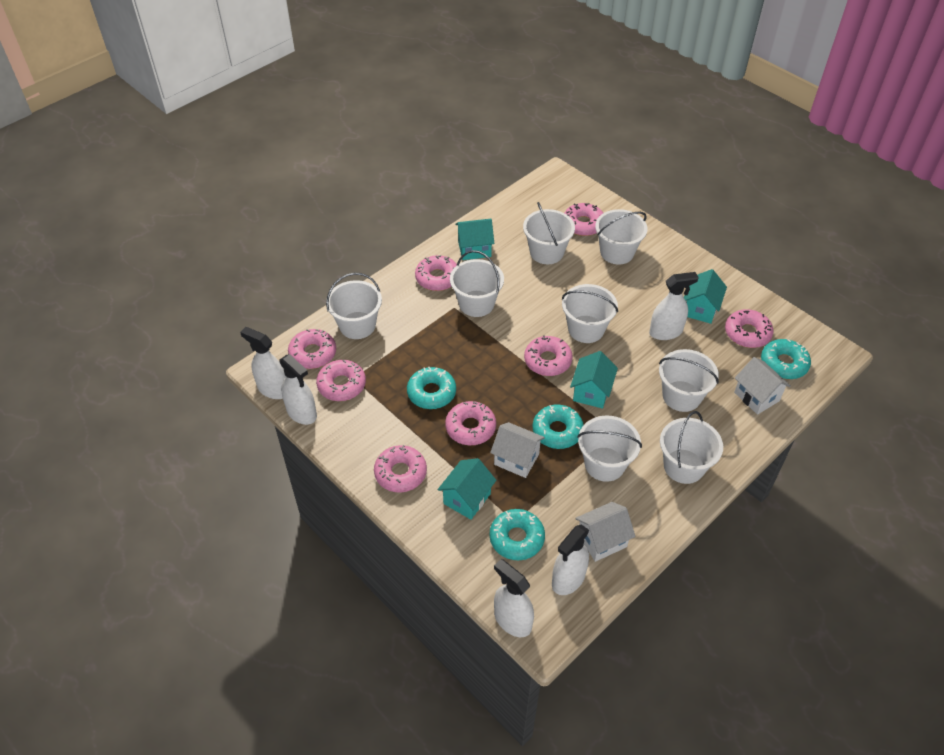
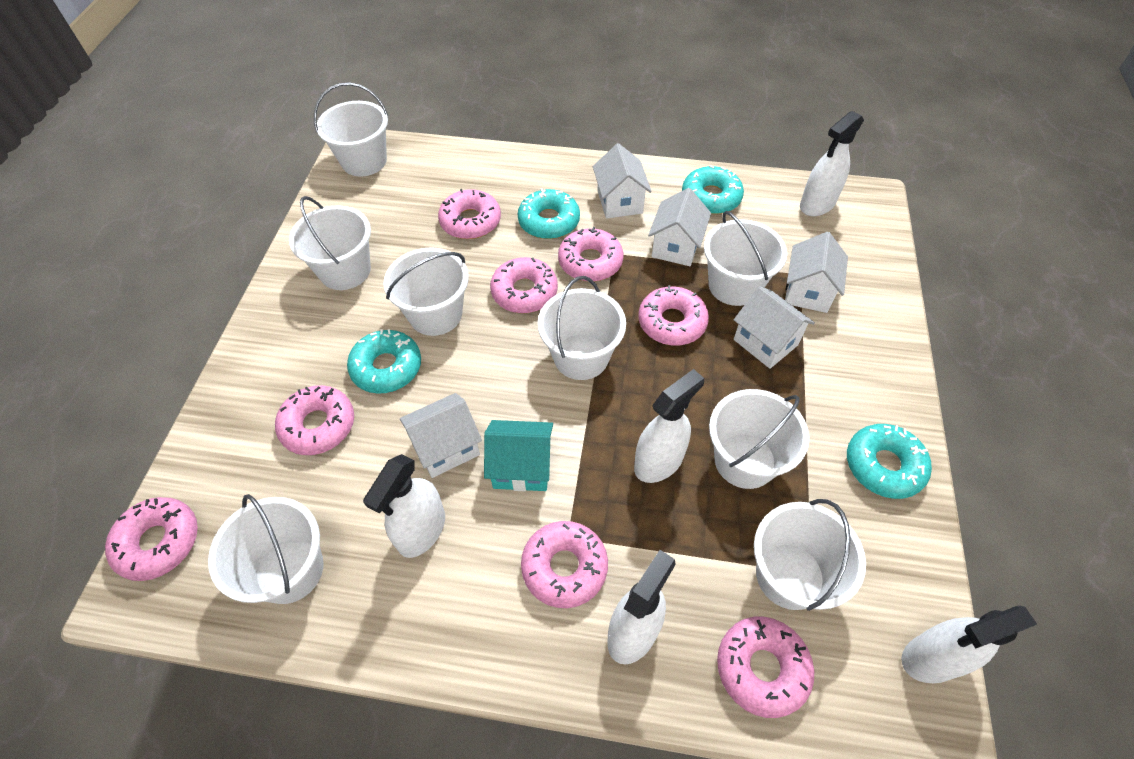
turquoise house: [438,458,496,520] [455,219,494,260] [570,351,618,409] [684,269,727,324] = 4 -> [484,420,553,491] = 1
white house: [490,422,545,478] [575,502,636,562] [734,357,791,415] = 3 -> [400,393,482,478] [593,143,652,219] [648,188,711,266] [734,286,815,369] [785,232,848,313] = 5

